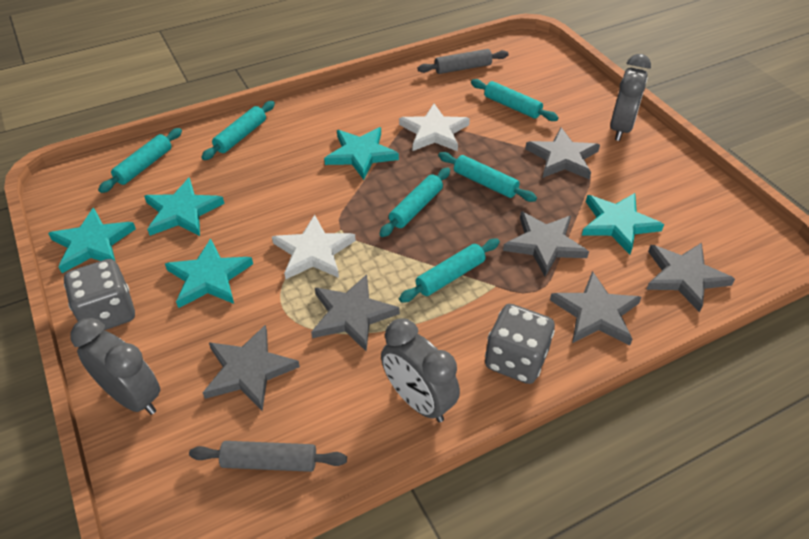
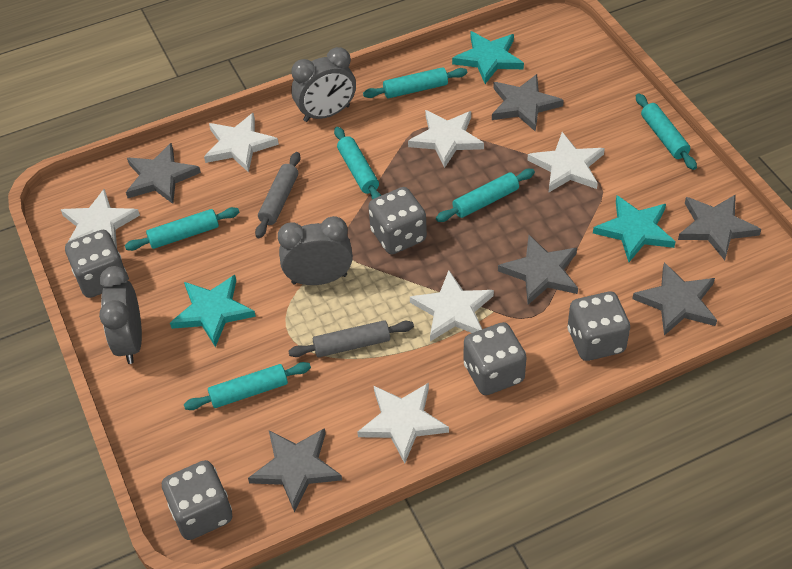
grey dice: [64,259,135,330] [485,304,555,384] = 2 -> [65,230,126,298] [162,460,232,540] [368,187,427,254] [464,322,527,395] [568,292,630,361] = 5
turquoise star: [48,208,136,273] [144,177,224,236] [165,239,253,308] [324,127,399,180] [582,193,664,254] = 5 -> [170,275,256,347] [452,31,524,84] [593,196,676,262] = 3
white star: [272,215,356,279] [399,104,470,151] = 2 -> [61,189,140,248] [204,112,279,173] [357,383,449,463] [408,110,484,168] [410,270,494,341] [527,132,605,192] = 6

